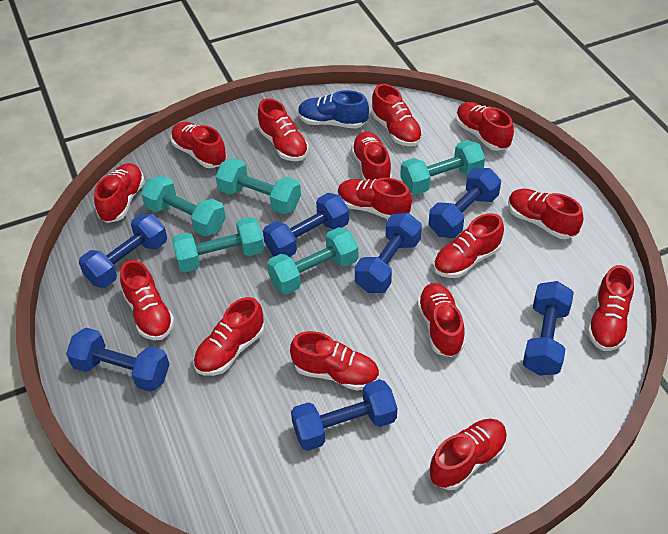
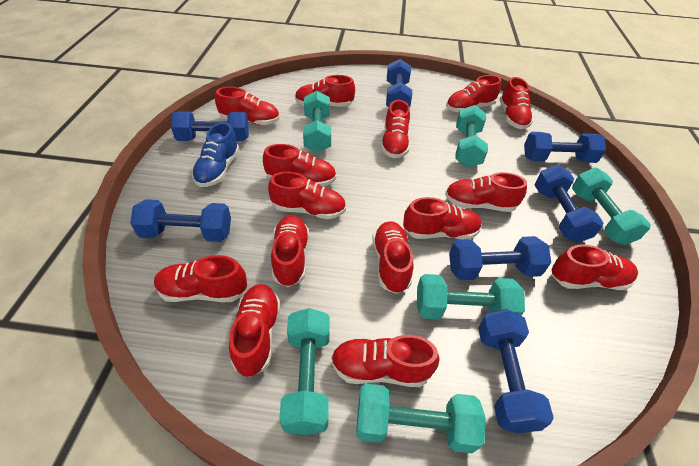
turquoise dumbbell: [141,175,226,236] [172,217,264,273] [216,158,301,214] [267,227,358,294] [400,140,485,195] = 5 -> [279,308,330,435] [303,91,331,153] [356,384,486,453] [417,274,525,319] [456,105,488,167] [572,168,651,245] = 6

